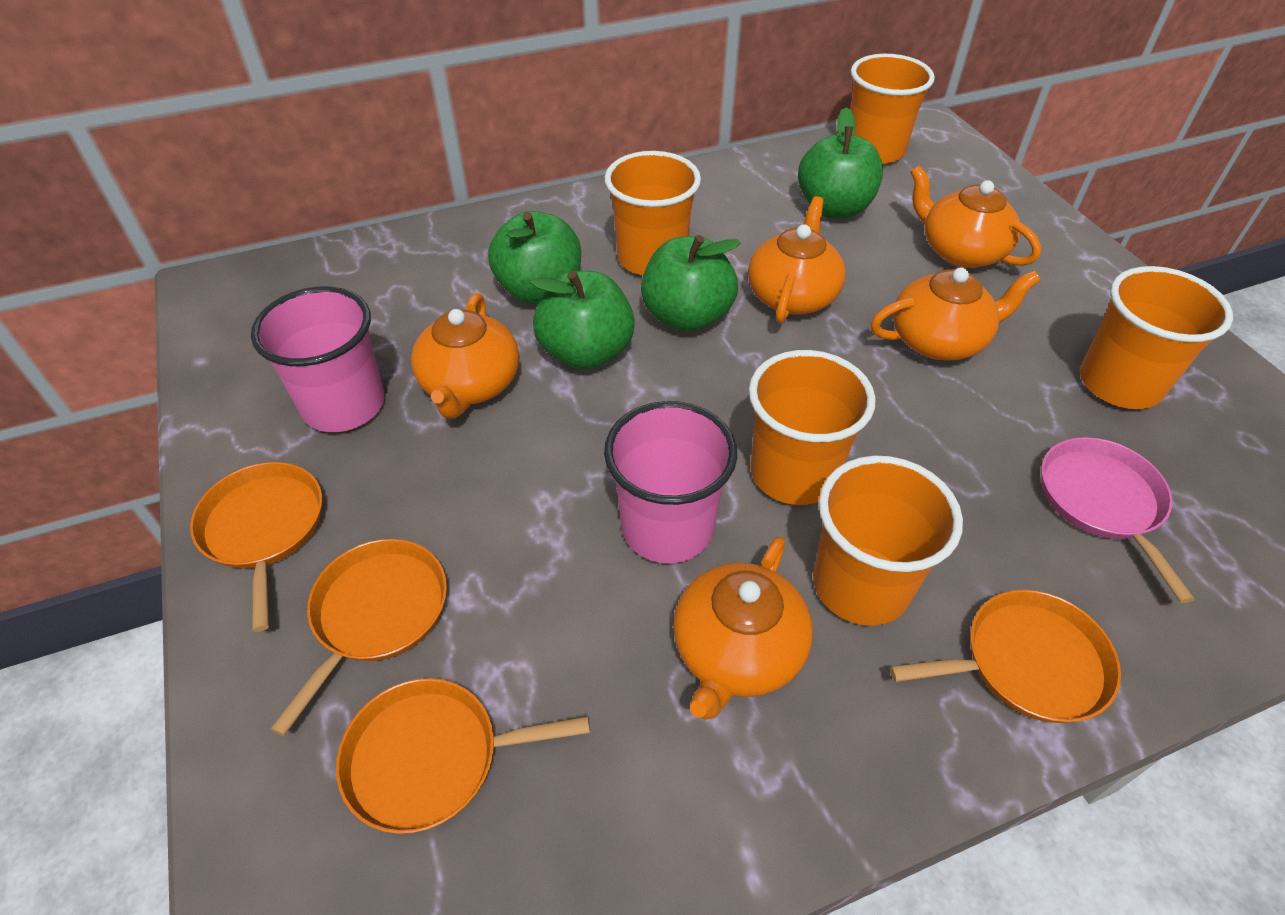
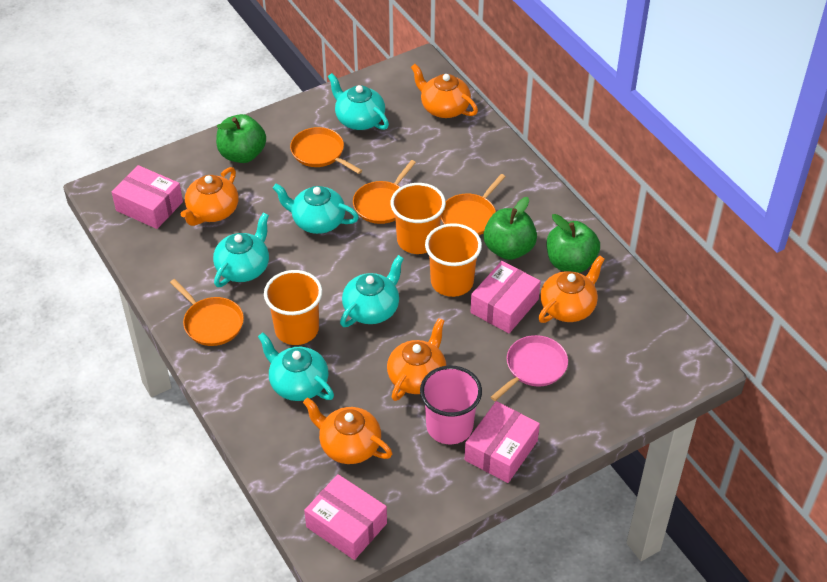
green apple: [488,211,581,304] [530,271,635,370] [641,235,741,332] [798,107,883,218] = 4 -> [216,114,266,163] [483,197,537,260] [547,214,600,273] = 3
orange cup: [605,151,701,275] [749,350,876,505] [813,456,963,626] [850,54,935,164] [1080,266,1233,409] = 5 -> [264,270,322,345] [391,183,446,254] [425,223,482,297] = 3
pink box: none = 0 -> [112,165,183,229] [304,474,387,560] [465,401,540,483] [471,261,541,333] = 4
pink cup: [251,286,384,432] [604,401,737,563] = 2 -> [420,365,482,444] = 1
turquoise teapot: none = 0 -> [213,213,269,287] [258,333,334,401] [273,184,359,234] [328,73,389,130] [340,255,404,327] = 5

